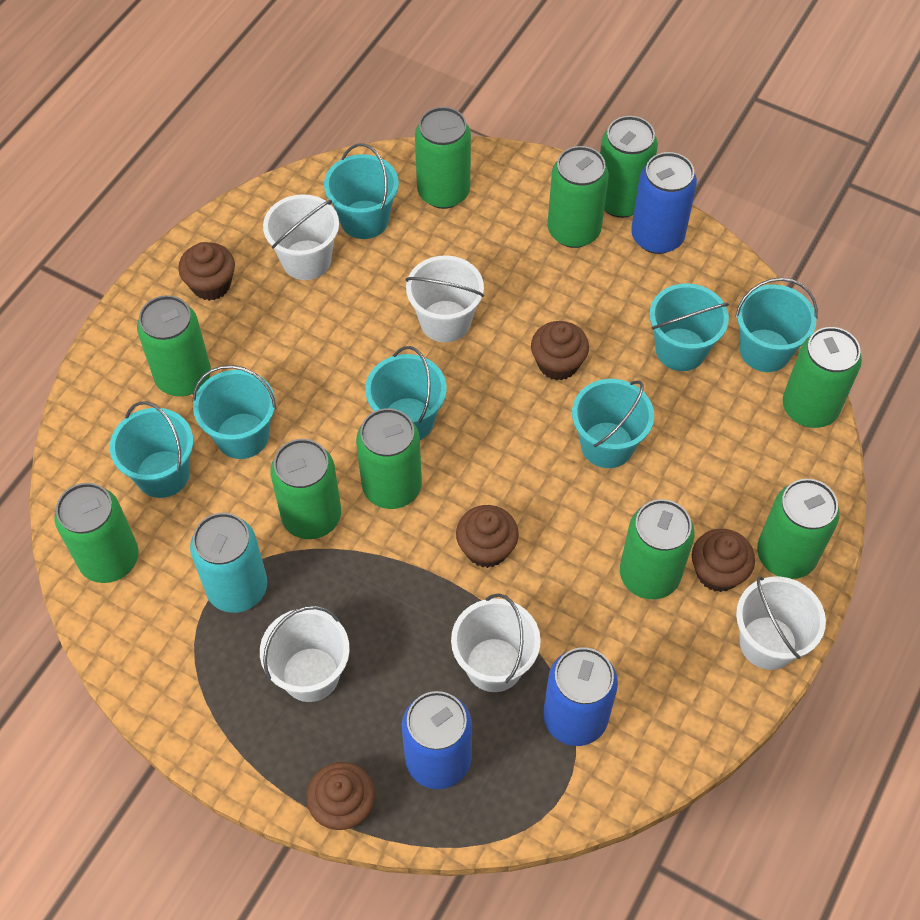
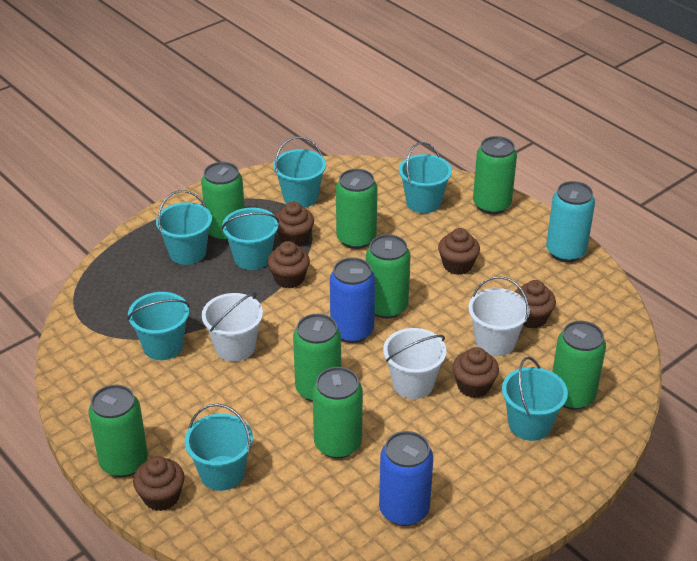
blue can: [402,691,472,789] [543,647,618,746] [631,152,697,254] = 3 -> [330,257,375,343] [379,431,433,526] = 2
brown cupcake: [178,242,235,301] [306,762,375,830] [456,505,519,568] [531,321,589,381] [692,529,755,592] = 5 -> [133,456,184,511] [267,241,310,288] [275,202,314,247] [438,228,480,275] [452,347,499,398] [515,280,556,329] = 6
green can: [55,483,138,583] [137,295,211,396] [270,439,341,539] [356,408,422,509] [415,107,471,209] [548,146,609,248] [600,116,658,218] [620,499,695,599] [757,479,840,579] [783,327,862,428] = 10 -> [88,385,148,477] [201,162,245,242] [293,314,341,402] [312,367,363,459] [336,169,378,249] [366,234,411,319] [473,136,517,214] [552,321,606,410] = 8
white bucket: [260,606,350,702] [263,194,339,280] [406,255,484,343] [451,593,541,692] [736,576,826,670] = 5 -> [202,292,263,362] [383,328,446,399] [468,277,530,356] = 3

